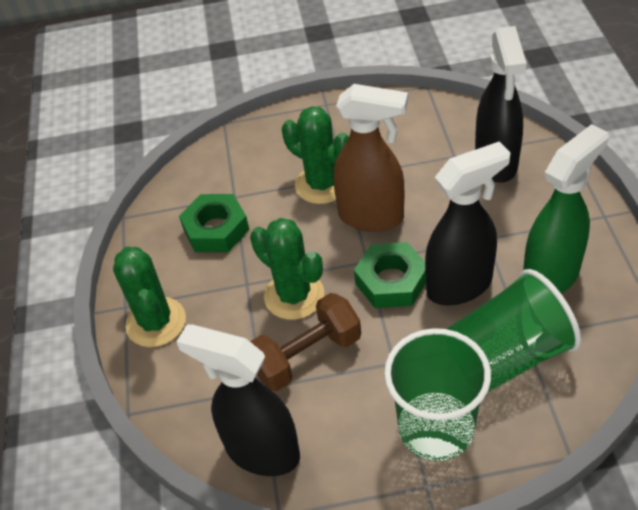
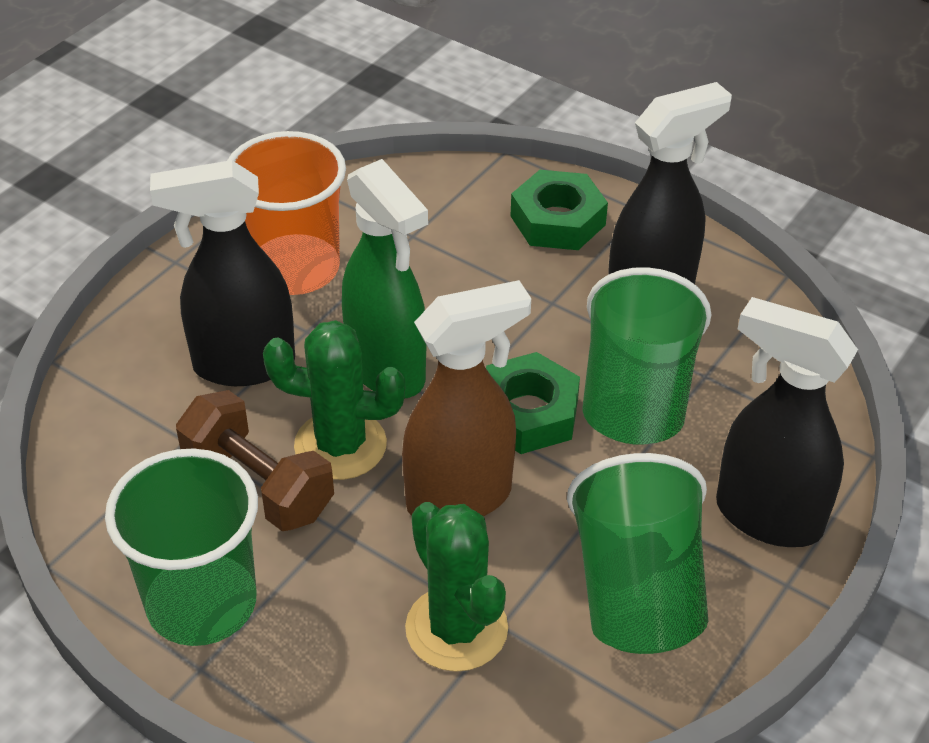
green cactus: [113,247,186,347] [250,218,324,320] [282,106,349,204] = 3 -> [263,320,405,480] [405,502,508,672] = 2
green cup: [384,328,491,461] [447,269,581,392] = 2 -> [105,448,258,646] [567,453,708,654] [582,267,712,445] = 3
orange cup: none = 0 -> [227,131,346,295] = 1

